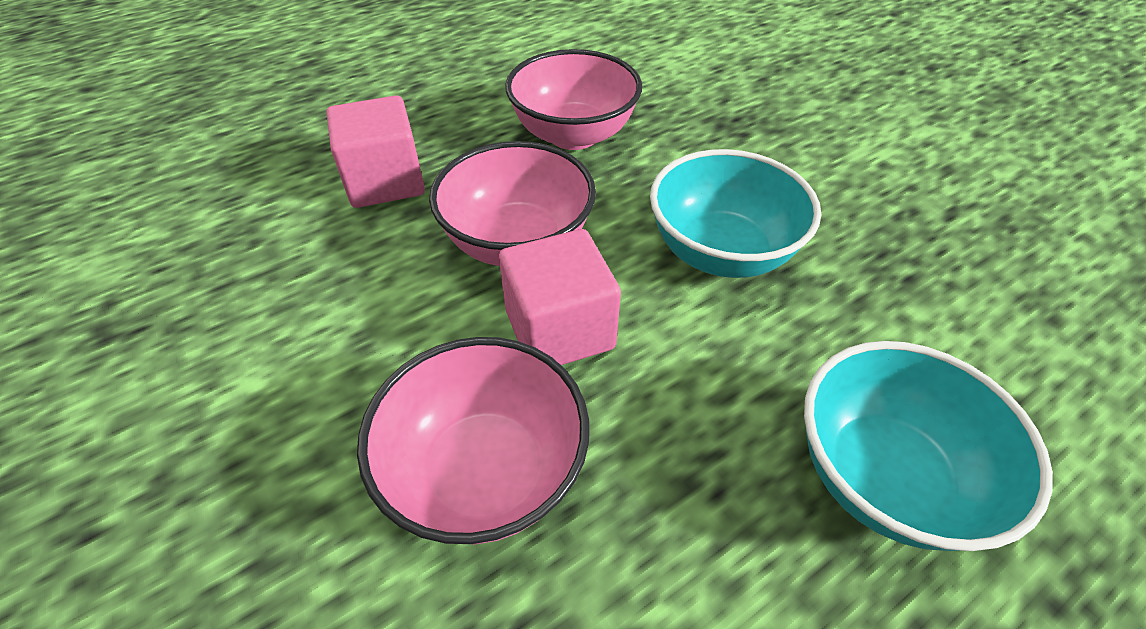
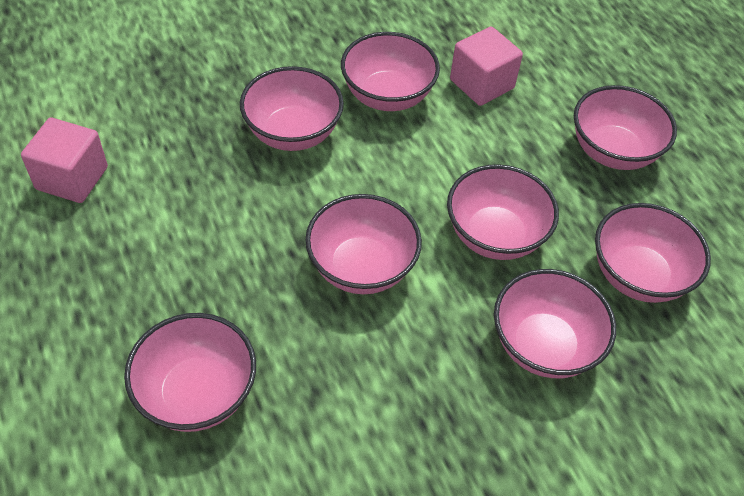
pink bowl: [357,337,590,544] [429,141,596,266] [505,49,642,150] = 3 -> [124,313,256,432] [240,66,344,151] [305,194,422,294] [341,32,440,111] [447,164,559,260] [494,269,616,378] [574,85,677,170] [595,203,711,303] = 8
turquoise bowl: [650,149,821,278] [804,341,1053,551] = 2 -> none = 0

